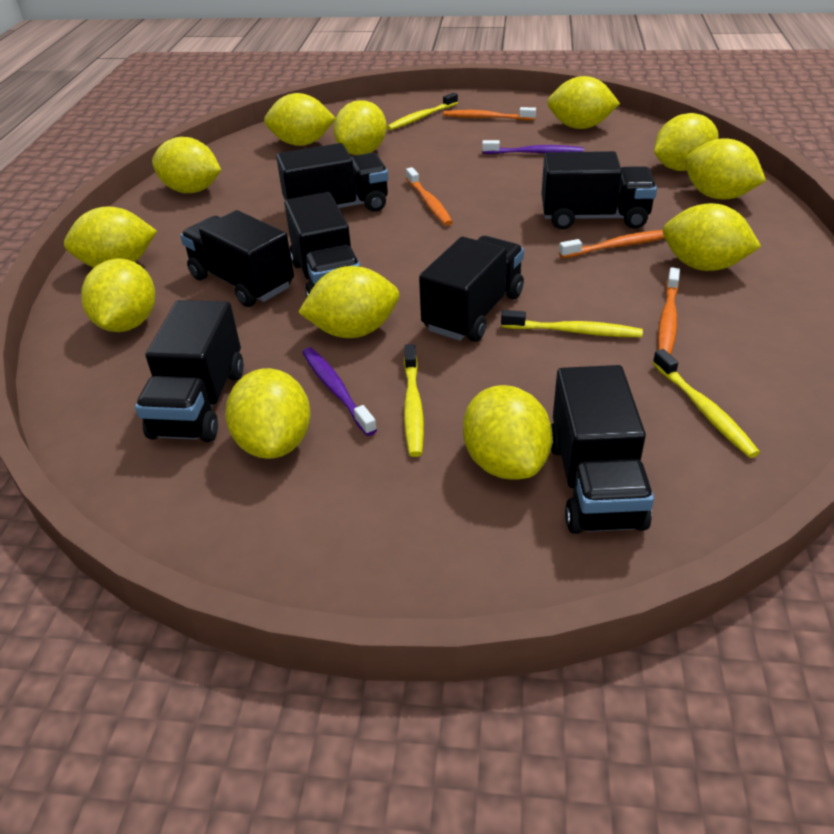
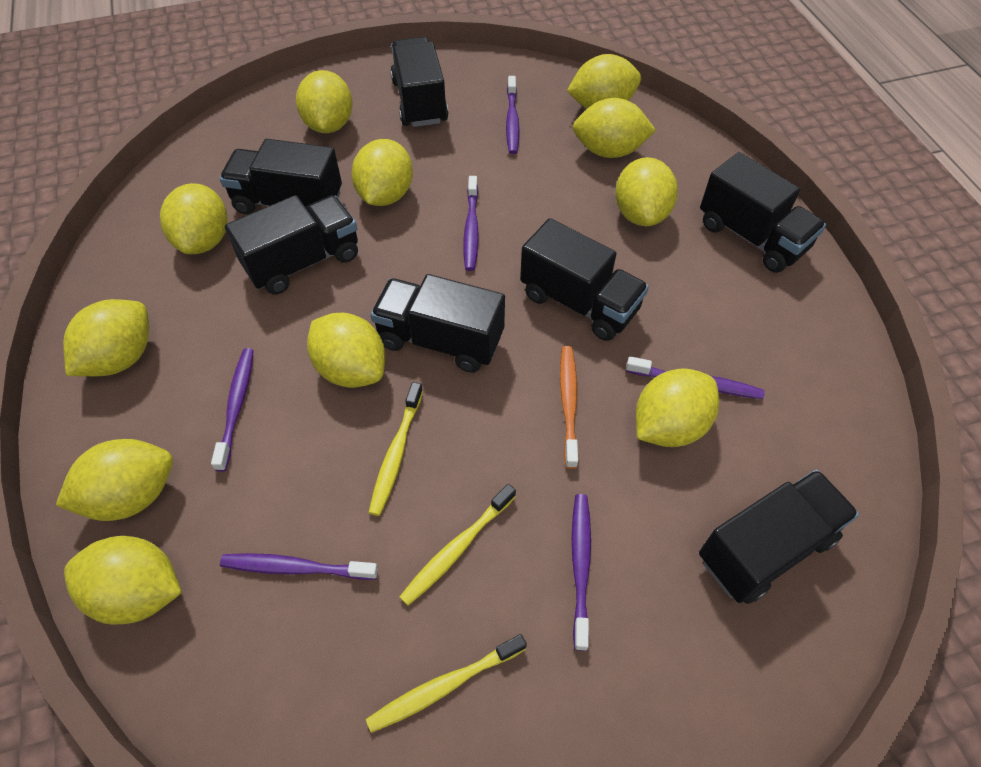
orange toothbrush: [406,167,453,226] [443,107,536,120] [559,230,664,258] [658,267,680,355] = 4 -> [560,346,578,469] = 1
purple toothbrush: [302,347,377,436] [482,140,584,154] = 2 -> [211,348,254,472] [220,553,378,580] [463,176,479,271] [506,76,519,154] [572,494,591,651] [626,356,765,399] = 6
yellow lemon: [64,206,157,268] [81,258,155,332] [152,137,221,193] [225,368,311,459] [264,93,335,146] [298,266,399,338] [333,100,387,155] [463,385,553,480] [547,76,620,129] [654,113,719,171] [663,203,761,271] [685,138,766,199] = 12 -> [56,439,173,521] [63,299,149,376] [64,536,182,624] [160,183,228,254] [296,70,353,133] [307,313,385,388] [352,139,413,206] [567,54,641,109] [573,98,656,158] [615,157,678,226] [636,368,719,447] = 11
yellow toothbrush: [387,93,458,130] [404,344,424,457] [501,310,643,337] [653,349,760,458] = 4 -> [366,634,527,733] [369,382,423,516] [400,484,516,606] = 3

